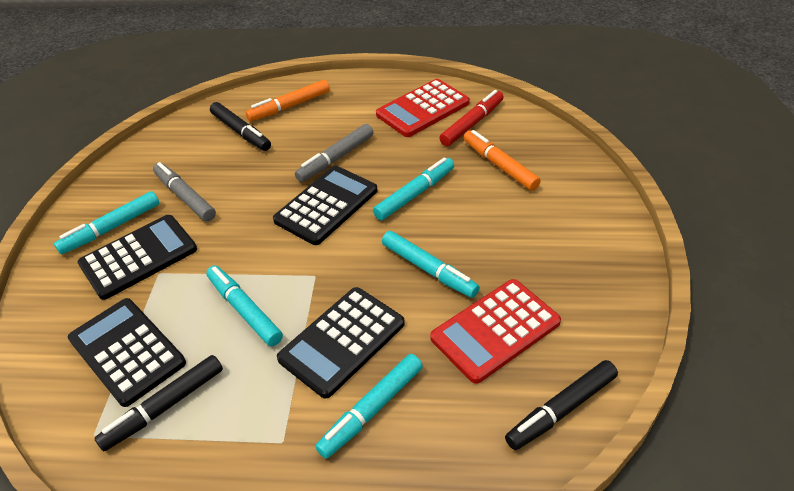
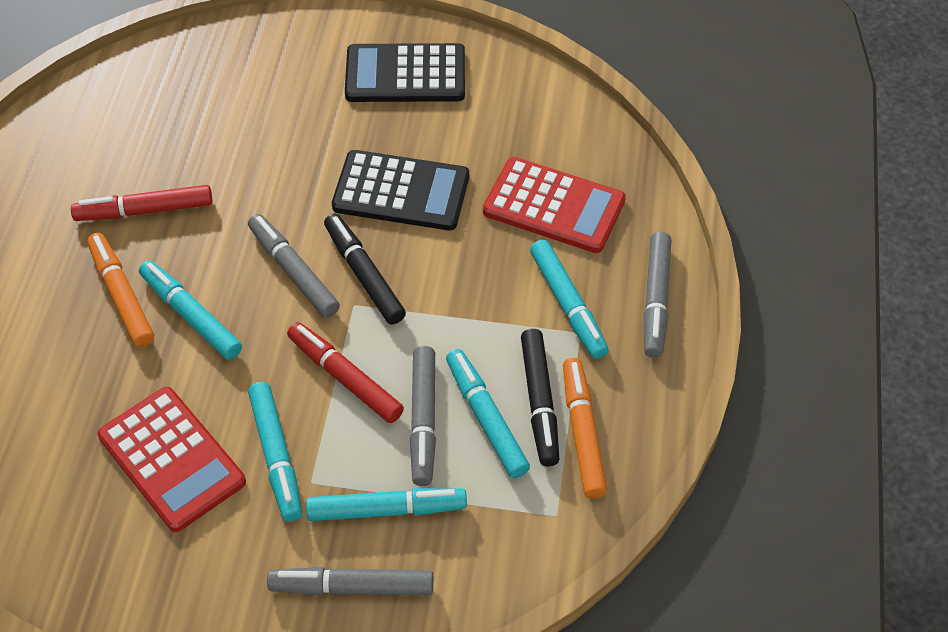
black calculator: [68,298,186,407] [78,215,197,300] [273,166,377,245] [277,287,405,398] = 4 -> [332,150,469,230] [345,43,465,102] = 2
black marker: [94,355,223,451] [210,102,271,151] [505,360,618,450] = 3 -> [324,214,406,324] [521,329,559,466] = 2
grey marker: [153,162,216,222] [295,124,374,182] = 2 -> [248,214,340,318] [267,567,433,596] [410,346,436,486] [644,232,671,358] = 4
red marker: [439,90,504,146] = 1 -> [71,185,212,221] [287,322,404,423] = 2

